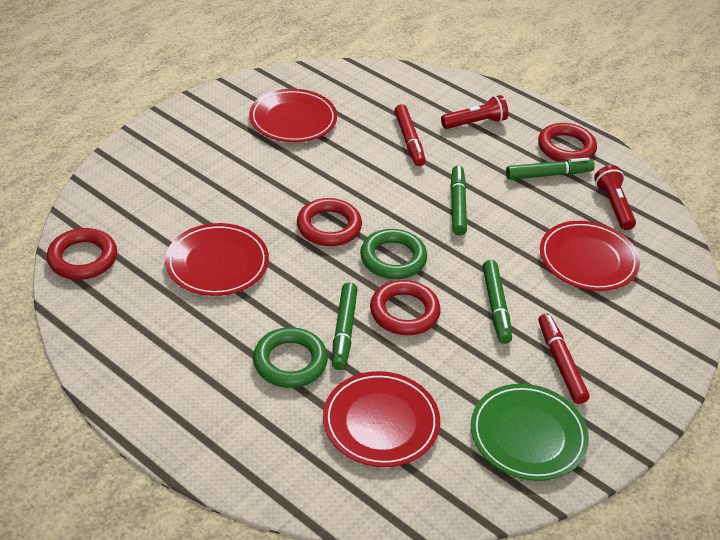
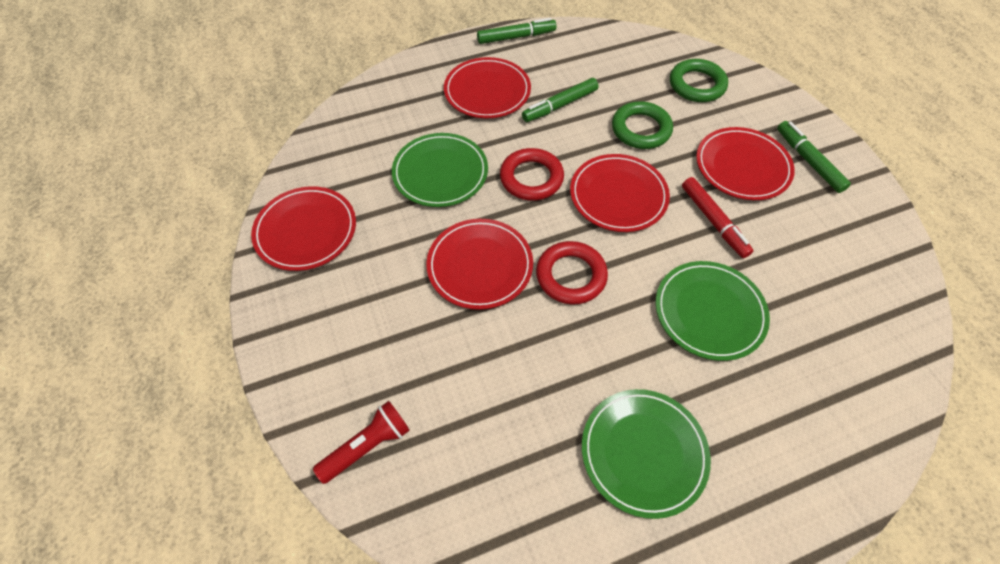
green marker: [332,283,358,370] [451,166,467,236] [483,260,512,344] [506,158,595,180] = 4 -> [477,18,556,44] [522,78,599,122] [777,121,851,193] = 3
green plate: [471,384,589,481] = 1 -> [392,133,488,207] [582,389,711,519] [655,261,770,361] = 3
red flashlight: [441,95,508,129] [594,165,636,230] = 2 -> [313,401,410,484] = 1
red marker: [394,104,426,166] [539,314,590,404] = 2 -> [682,177,753,258] = 1
red plate: [165,223,269,296] [249,89,337,142] [323,371,440,467] [540,221,640,291] = 4 -> [251,186,356,271] [426,219,533,310] [444,57,531,118] [570,154,670,232] [696,127,795,200] = 5
red ring: [47,228,117,280] [297,198,362,246] [370,280,441,335] [538,123,597,162] = 4 -> [500,148,564,201] [536,241,608,305] = 2

